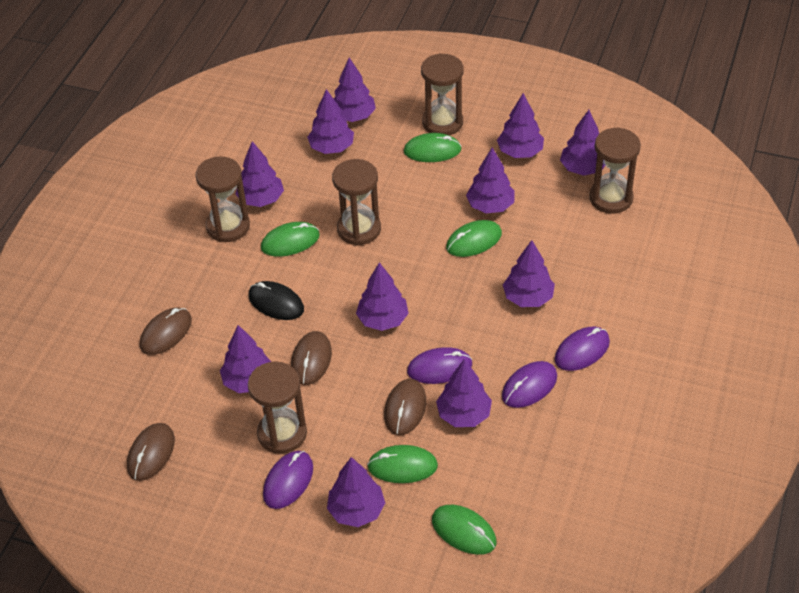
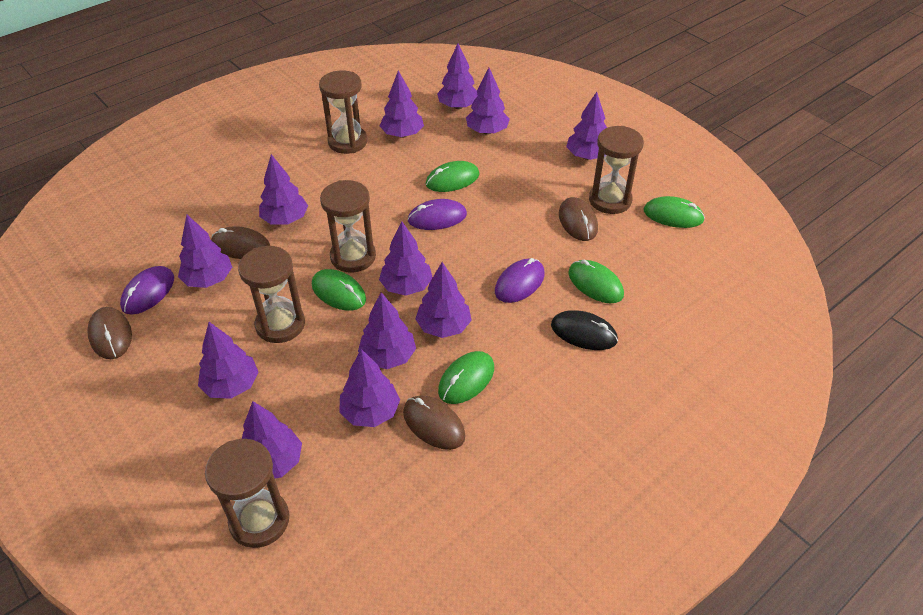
purple mouse: [263,451,313,509] [407,347,472,384] [502,361,557,408] [555,327,610,371] = 4 -> [120,266,174,315] [407,199,467,230] [495,258,545,303] = 3
purple tree: [220,325,271,393] [235,141,284,207] [307,89,354,154] [327,457,385,527] [333,58,376,122] [356,262,409,331] [436,359,492,427] [466,147,515,213] [497,93,544,158] [503,240,555,307] [560,110,605,176] = 11 -> [178,215,232,288] [198,322,258,399] [242,401,302,478] [259,154,308,225] [339,349,400,427] [358,292,416,369] [379,221,433,296] [380,70,424,138] [415,262,472,338] [437,43,478,109] [466,68,510,135] [566,92,607,160] = 12

